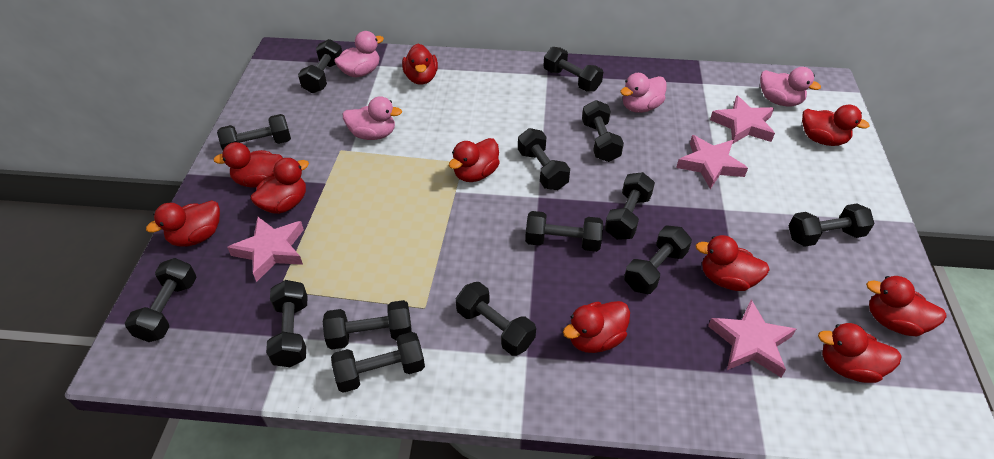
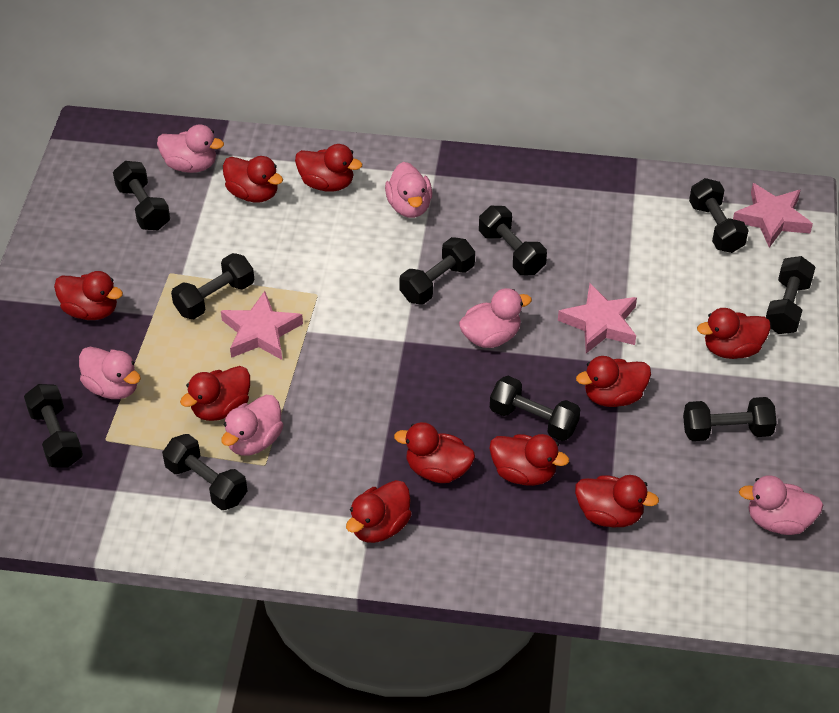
black dumbbell: [125,258,196,342] [217,114,291,150] [266,280,307,367] [298,39,342,93] [323,300,412,350] [331,332,425,393] [456,282,536,356] [518,128,570,190] [525,211,603,252] [543,47,603,92] [582,100,624,162] [605,172,655,240] [624,226,692,294] [789,204,875,247] = 14 -> [24,384,83,467] [113,161,170,230] [162,434,247,510] [171,253,254,319] [399,237,475,305] [479,206,547,275] [490,376,580,441] [683,397,777,441] [689,178,749,253] [766,256,815,334] = 10
pink duck: [334,31,384,77] [343,96,402,140] [620,73,667,113] [760,67,821,106] = 4 -> [79,347,141,399] [157,124,224,173] [221,395,284,456] [385,162,432,218] [459,288,532,348] [739,475,823,535] = 6
pink star: [227,217,304,282] [676,135,748,189] [708,299,796,377] [710,95,775,144] = 4 -> [221,291,303,360] [558,283,637,353] [733,183,813,248] = 3

